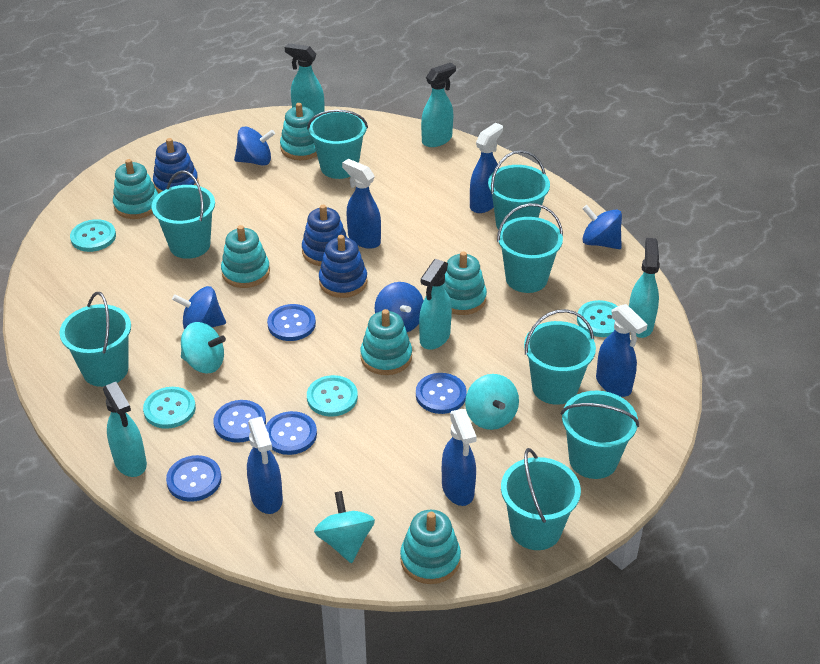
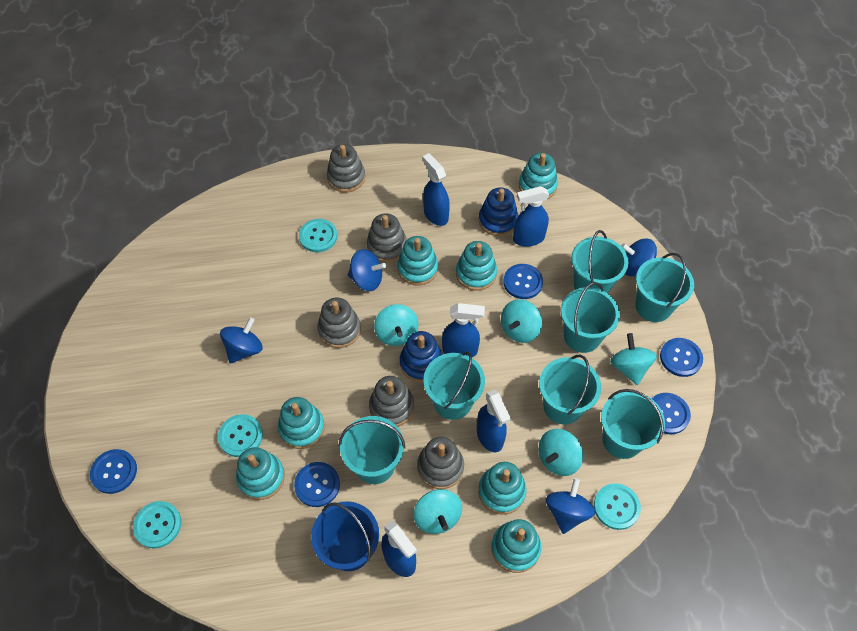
blue bucket: none = 0 -> [311,501,379,571] = 1
blue stacking toy: [153,138,199,193] [302,205,347,266] [319,235,368,298] = 3 -> [400,331,443,382] [479,188,518,236] = 2
grey stacking toy: none = 0 -> [317,297,361,348] [327,145,365,192] [367,213,407,263] [369,376,414,427] [417,437,464,489] = 5
turquoise bucket: [60,292,131,387] [151,170,215,259] [307,110,368,179] [488,150,550,230] [497,203,563,293] [501,448,581,550] [524,309,596,405] [561,390,639,479] = 8 -> [339,416,405,484] [424,352,485,420] [539,355,601,425] [561,282,620,353] [571,230,628,293] [601,389,665,459] [635,253,694,322] = 7
turquoise spinning top: [181,322,226,373] [314,491,375,563] [465,374,519,430] = 3 -> [374,304,418,346] [413,489,462,534] [501,299,542,343] [539,429,583,476] [610,333,657,385] = 5
turquoise spray bottle: [103,382,147,477] [285,43,325,115] [419,259,452,350] [421,63,456,147] [629,238,660,338] = 5 -> none = 0
turquoise stacking toy: [113,159,158,219] [221,225,270,288] [280,103,317,160] [360,309,412,375] [400,510,461,584] [443,251,487,315] = 6 -> [236,447,285,500] [278,397,325,449] [397,236,438,286] [456,241,497,291] [478,462,526,515] [491,519,541,573] [519,153,558,199] = 7

